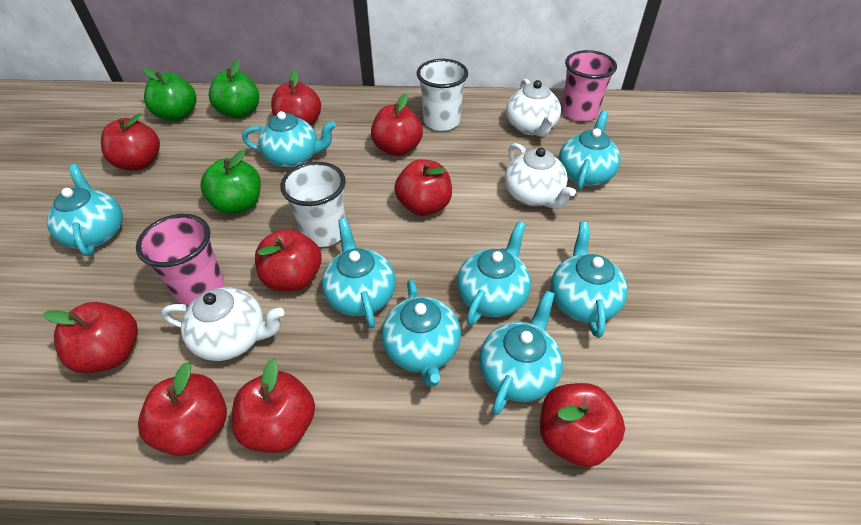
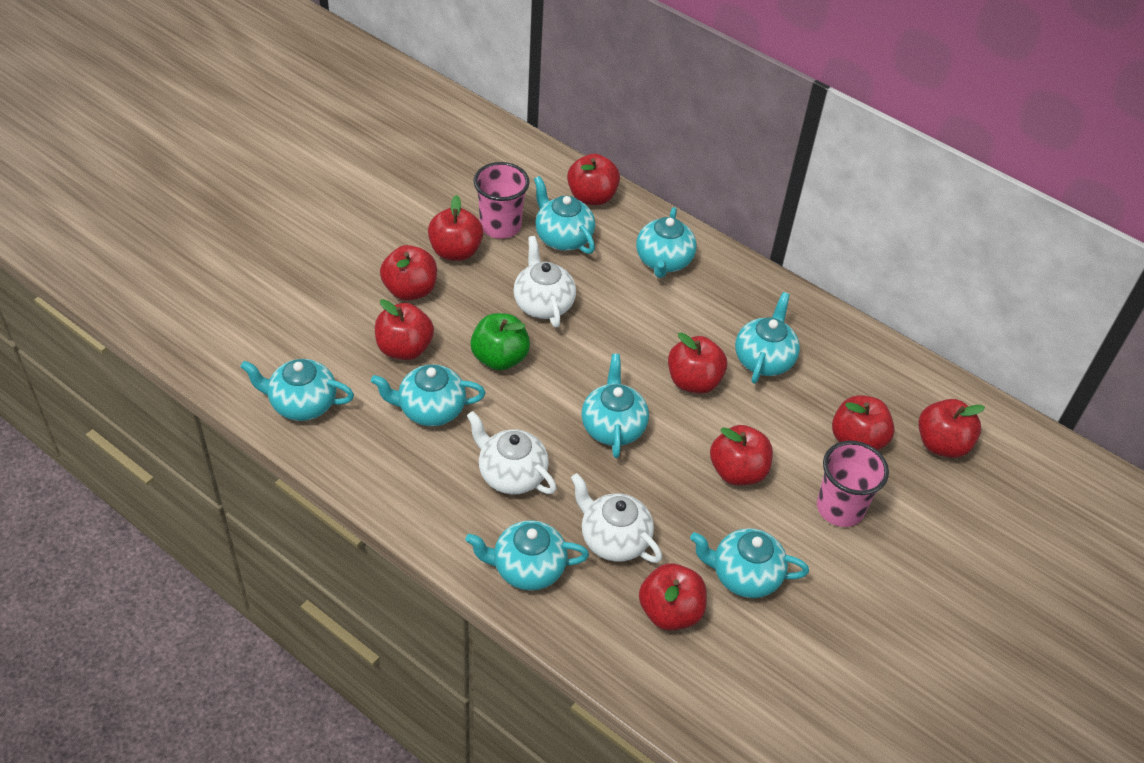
green apple: [143,68,197,121] [201,150,261,215] [209,60,259,119] = 3 -> [470,313,530,371] = 1
white cup: [281,162,346,247] [417,59,468,131] = 2 -> none = 0

